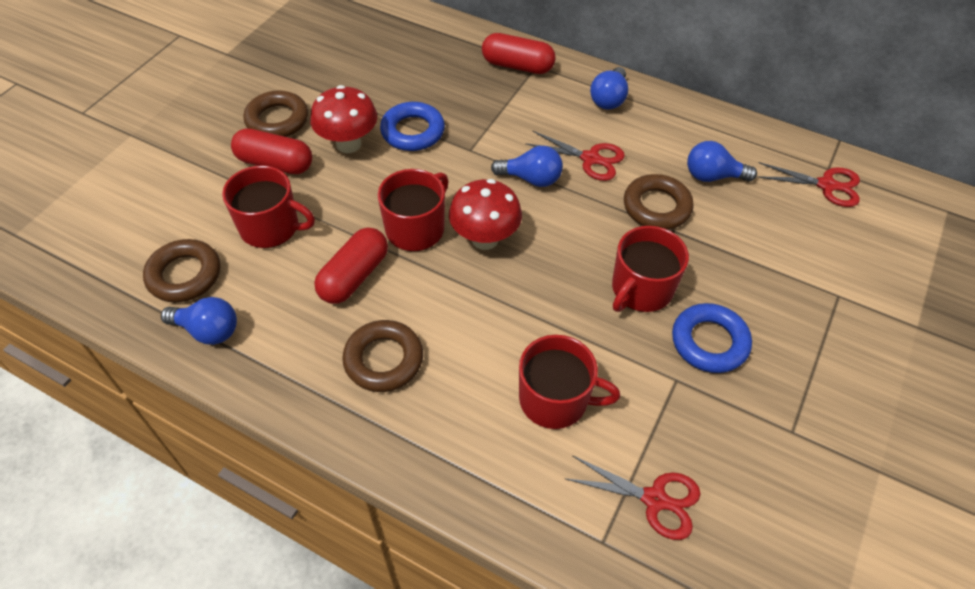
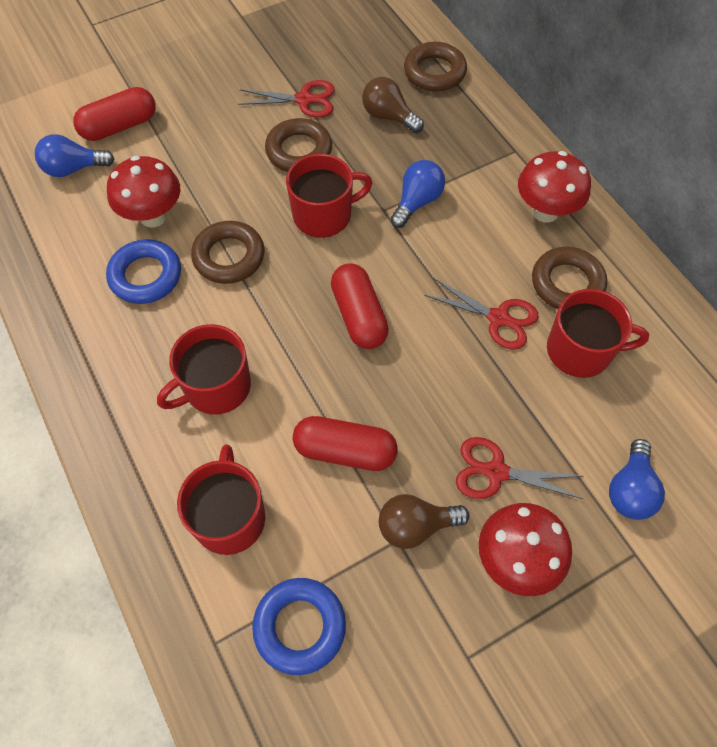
blue light bulb: [161,297,237,345] [491,146,563,187] [590,67,628,110] [687,141,757,182] = 4 -> [35,134,114,177] [390,160,445,228] [609,439,665,520] = 3
brown light bulb: none = 0 -> [362,77,424,133] [379,494,469,549] = 2
red mushroom: [310,85,377,153] [449,179,522,250] = 2 -> [107,156,180,227] [479,503,572,596] [518,151,591,223] = 3

